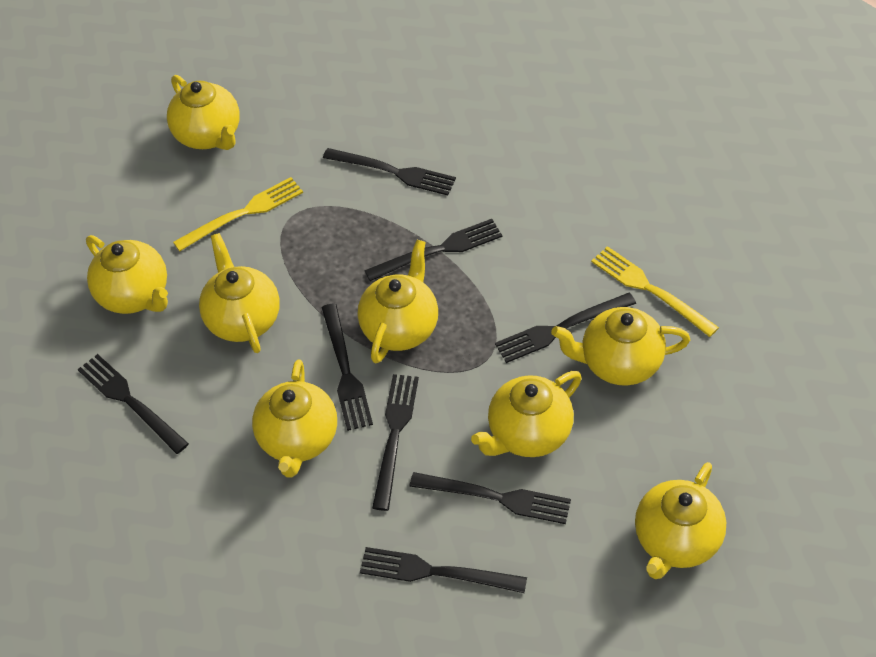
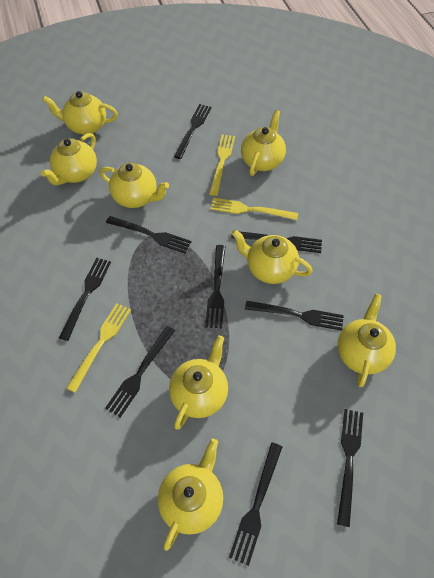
black fork: [78,354,189,454] [321,303,373,431] [323,148,456,196] [360,547,527,593] [364,219,502,281] [372,374,419,511] [409,472,571,524] [495,293,636,363] = 8 -> [59,258,111,341] [105,326,175,417] [106,216,191,253] [174,104,212,159] [205,245,226,328] [229,442,282,566] [231,231,322,253] [245,301,344,331] [337,409,363,527] = 9
yellow fork: [173,177,303,251] [591,246,719,337] = 2 -> [66,303,131,393] [209,134,235,196] [211,198,298,220] = 3

